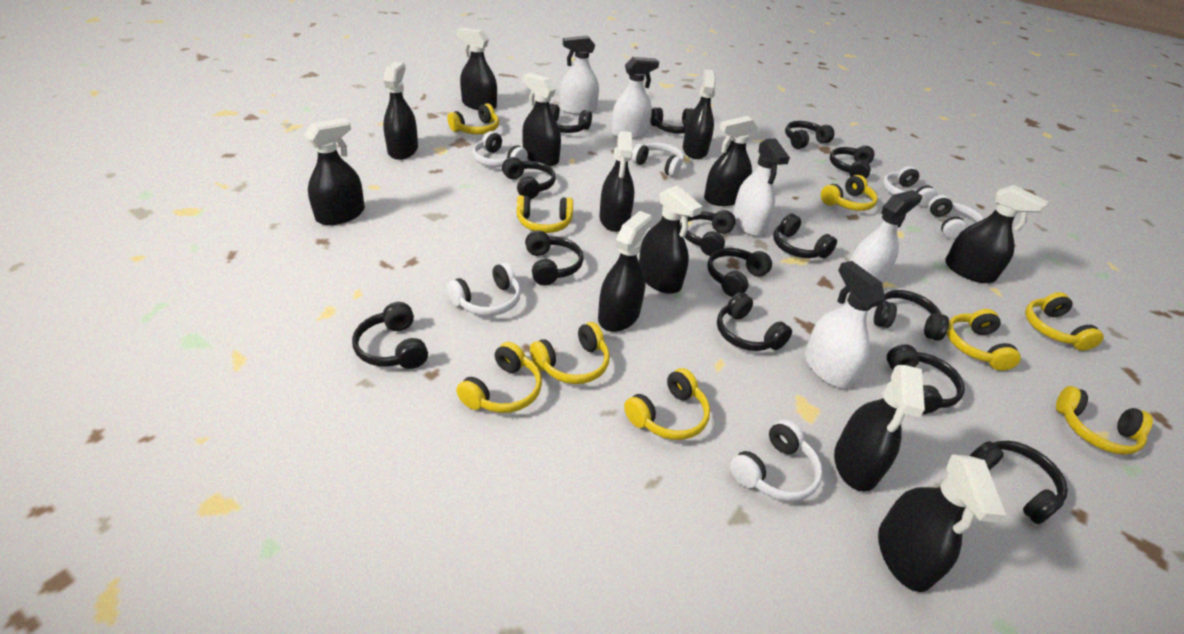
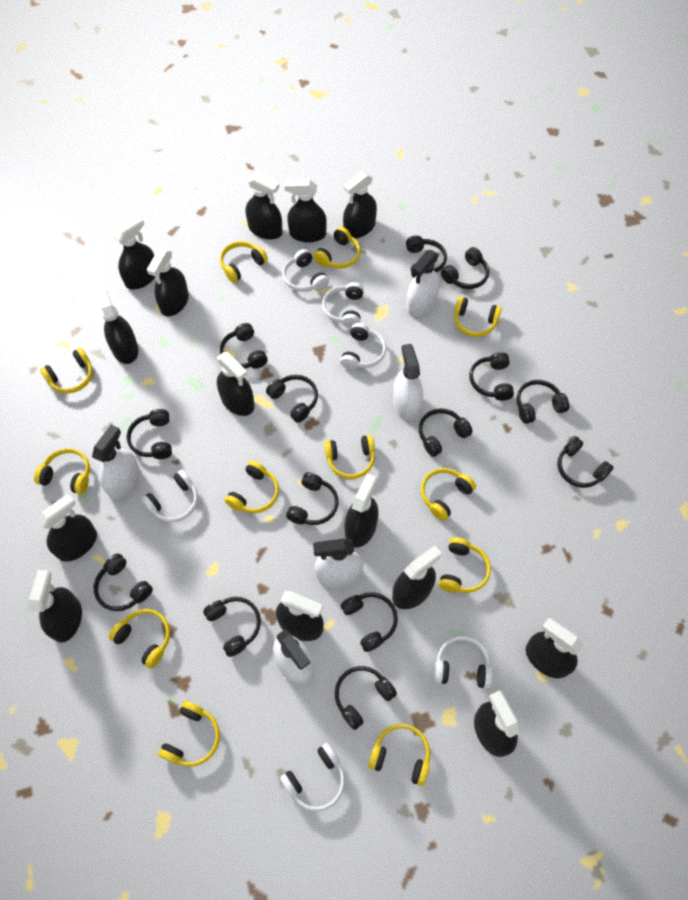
black spray bottle: [304,118,365,225] [383,62,418,160] [457,28,497,110] [522,73,561,166] [598,211,652,332] [599,131,634,232] [639,186,703,294] [683,69,716,159] [704,116,758,206] [834,365,925,492] [878,454,1006,592] [945,185,1048,283] = 12 -> [29,570,82,643] [37,494,97,562] [96,287,139,364] [114,216,155,289] [147,249,189,316] [217,352,255,416] [246,173,282,240] [276,591,324,641] [284,180,327,243] [343,171,377,238] [344,474,378,548] [392,545,441,609] [474,690,520,757] [526,618,583,679] = 14
yellow headphones: [447,103,499,134] [456,342,542,413] [517,195,573,233] [530,322,610,384] [624,368,710,440] [821,175,878,211] [947,309,1021,371] [1025,292,1104,351] [1056,386,1153,455] = 9 -> [34,448,90,494] [40,348,93,393] [109,609,170,668] [158,701,220,767] [220,241,268,283] [225,461,279,513] [314,227,360,269] [324,435,375,479] [368,724,430,786] [421,468,476,521] [439,537,491,593] [454,296,502,337] = 12

